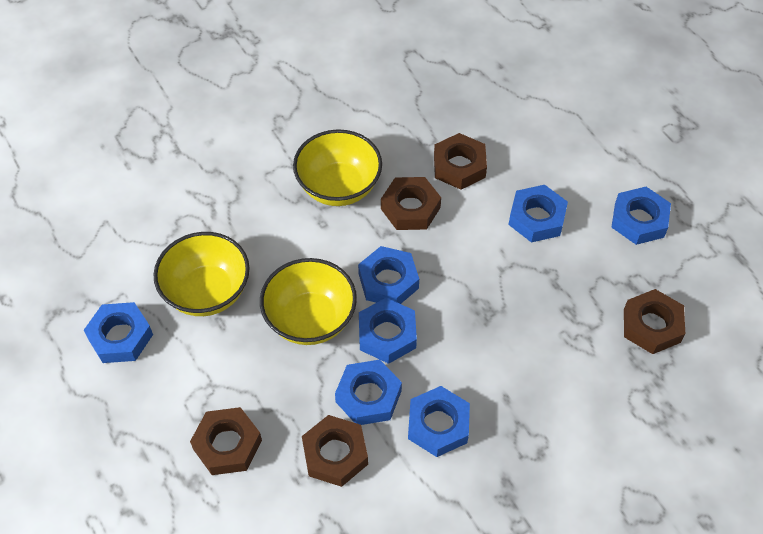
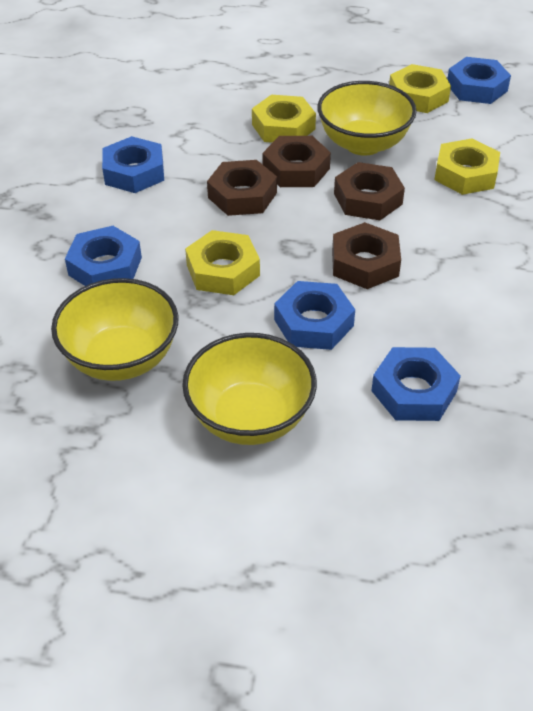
blue nut: [84,302,153,363] [335,359,402,425] [358,246,419,304] [359,298,417,364] [408,386,470,457] [508,185,568,242] [611,187,671,245] = 7 -> [65,226,142,286] [102,136,164,193] [274,281,355,350] [371,347,461,421] [447,57,511,104] = 5
brown nut: [190,407,262,475] [302,415,368,487] [381,177,441,230] [434,133,487,190] [624,289,685,354] = 5 -> [207,160,277,216] [263,136,331,187] [332,222,401,289] [334,162,405,220] = 4
yellow nut: none = 0 -> [185,230,260,295] [252,95,316,143] [389,64,451,113] [434,139,500,195] = 4

